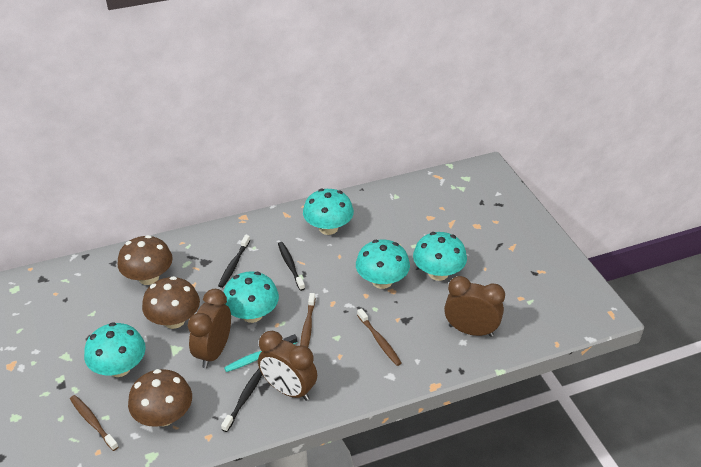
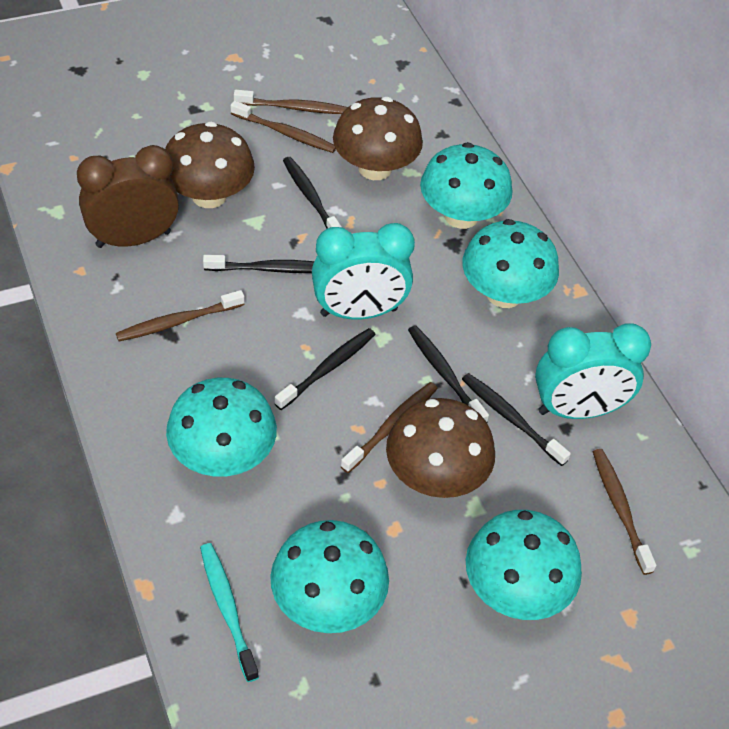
black toothbrush: [218,235,250,288] [221,369,262,432] [278,242,305,291] = 3 -> [203,255,314,273] [274,328,376,410] [283,157,341,228] [408,325,489,422] [462,373,571,466] = 5
brown clock: [188,289,231,368] [258,331,317,401] [444,276,505,337] = 3 -> [77,145,179,248] = 1
brown toothbrush: [70,395,119,451] [300,293,315,347] [357,308,401,366] = 3 -> [116,290,245,341] [230,101,336,153] [234,90,347,114] [340,382,438,473] [593,449,656,575] = 5
turquoise clock: none = 0 -> [312,223,415,320] [535,323,651,419] = 2

